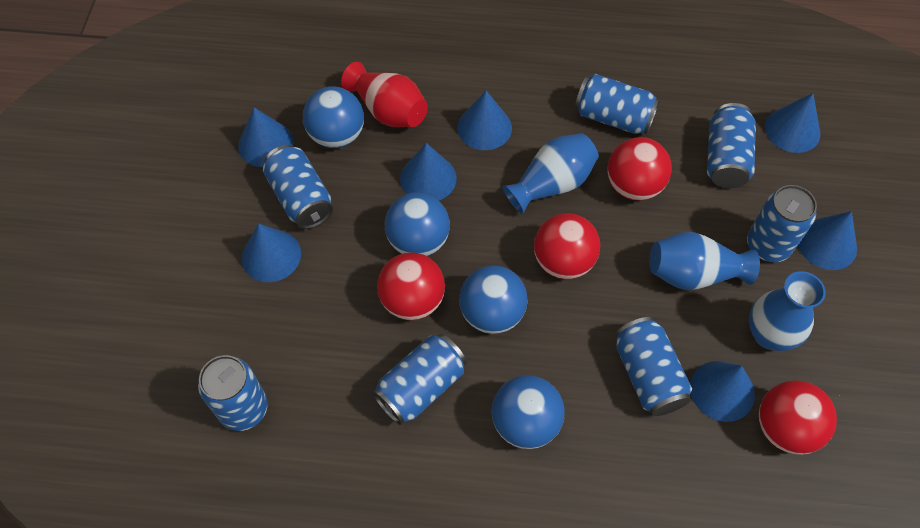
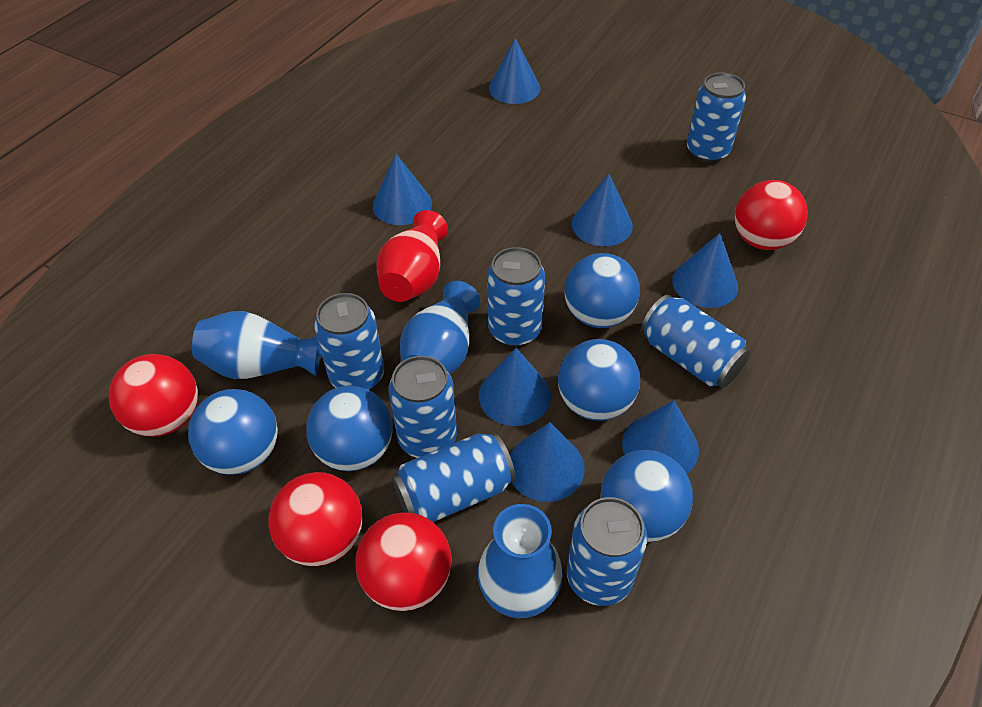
blue ball: [303,86,364,148] [385,192,450,256] [459,265,528,334] [492,375,564,449] = 4 -> [188,389,278,475] [306,386,393,471] [558,339,640,421] [565,253,640,328] [601,450,693,542] = 5

